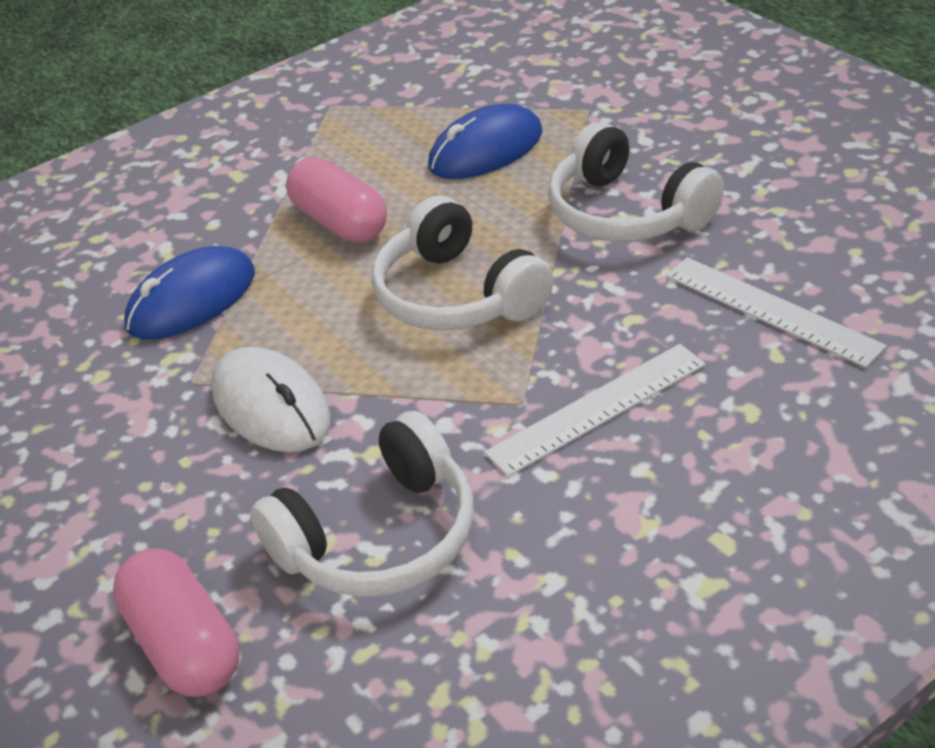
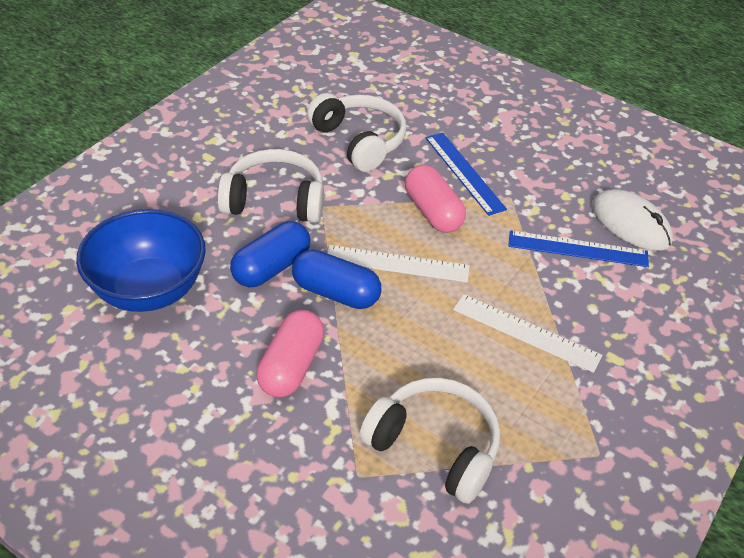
blue bowl: none = 0 -> [76,209,206,312] = 1
blue capsule: none = 0 -> [230,221,310,287] [292,250,382,309] = 2
blue mouse: [124,246,255,340] [428,104,542,179] = 2 -> none = 0
blue ruler: none = 0 -> [425,133,507,216] [509,230,649,267] = 2

